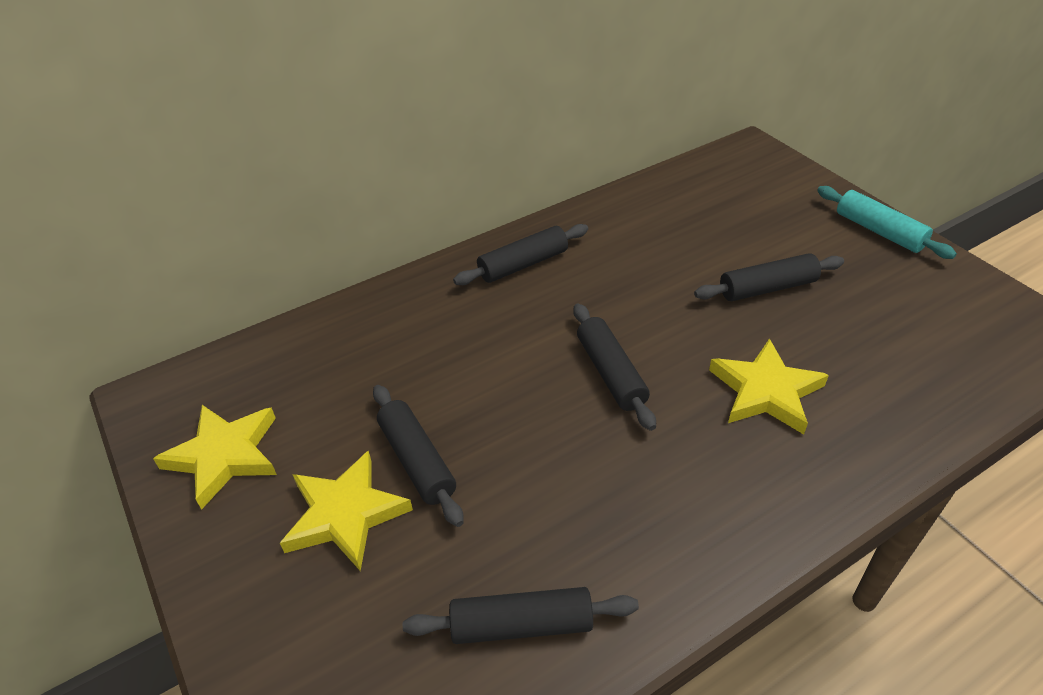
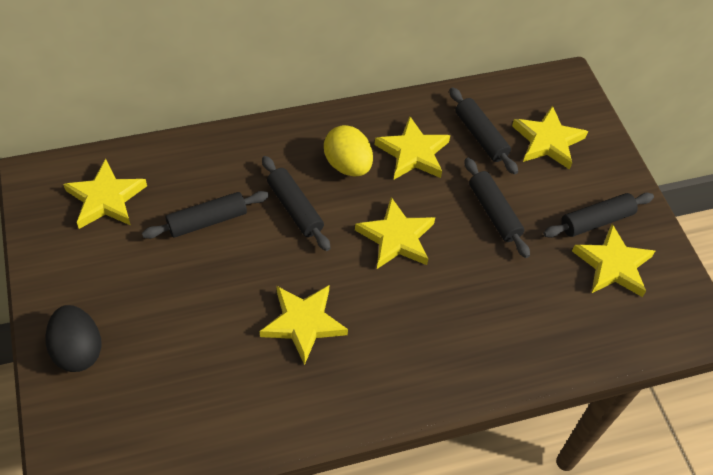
black egg: none = 0 -> [45,305,102,372] = 1
turquoise rolling pin: [817,186,957,259] = 1 -> none = 0
yellow egg: none = 0 -> [324,125,373,177] = 1
yellow star: [153,405,277,510] [280,450,413,571] [709,338,829,434] = 3 -> [63,159,147,229] [260,285,348,365] [355,197,435,269] [375,116,450,179] [512,105,588,170] [572,224,655,297] = 6

